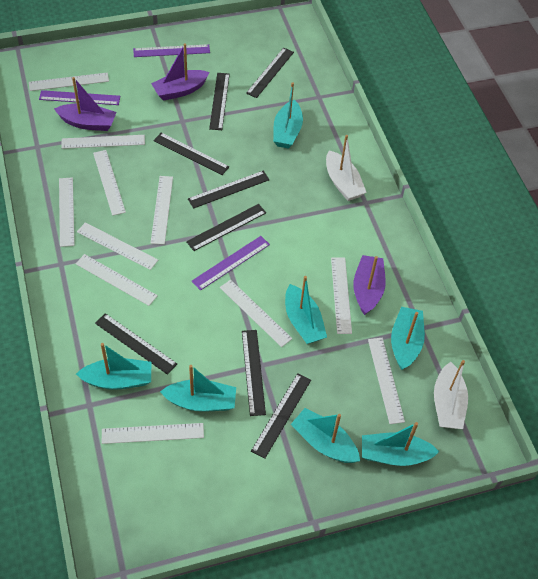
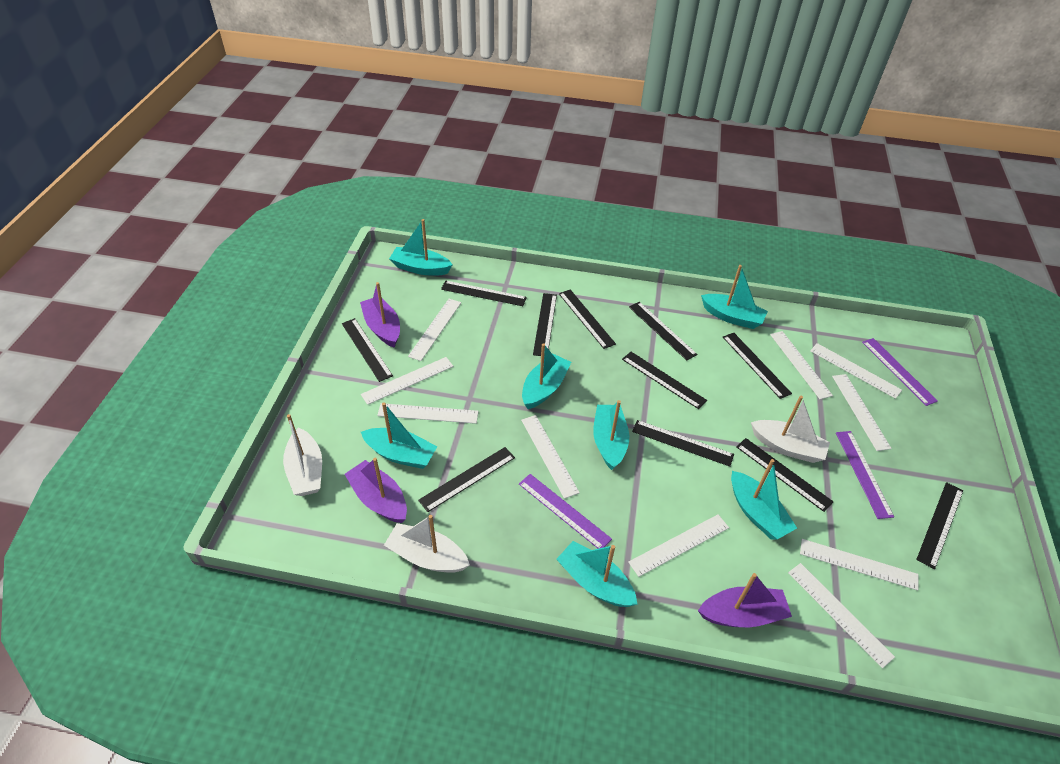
black ruler: [95,313,177,375] [154,133,229,175] [186,204,266,251] [188,171,269,209] [209,73,230,130] [242,330,266,416] [246,48,294,98] [251,373,311,459] = 8 -> [342,318,393,382] [418,447,515,512] [441,280,527,306] [533,293,557,356] [559,289,616,349] [622,352,707,409] [629,302,698,360] [632,420,734,467] [723,333,792,399] [736,438,833,512] [916,482,963,569] = 11
white boat: [326,135,367,201] [434,360,468,429] = 2 -> [283,414,322,496] [384,515,470,573] [751,396,830,463] = 3
white ruler: [29,73,109,91] [59,177,75,247] [61,135,145,149] [76,254,158,306] [77,222,158,270] [93,150,126,216] [102,423,204,444] [151,176,173,245] [220,280,293,347] [331,257,352,334] [368,338,405,424] = 11 -> [361,357,453,405] [377,403,478,424] [408,299,461,361] [521,415,580,499] [628,514,729,577] [770,331,833,399] [788,563,895,668] [800,539,918,590] [810,343,902,399] [832,374,892,451] = 10

